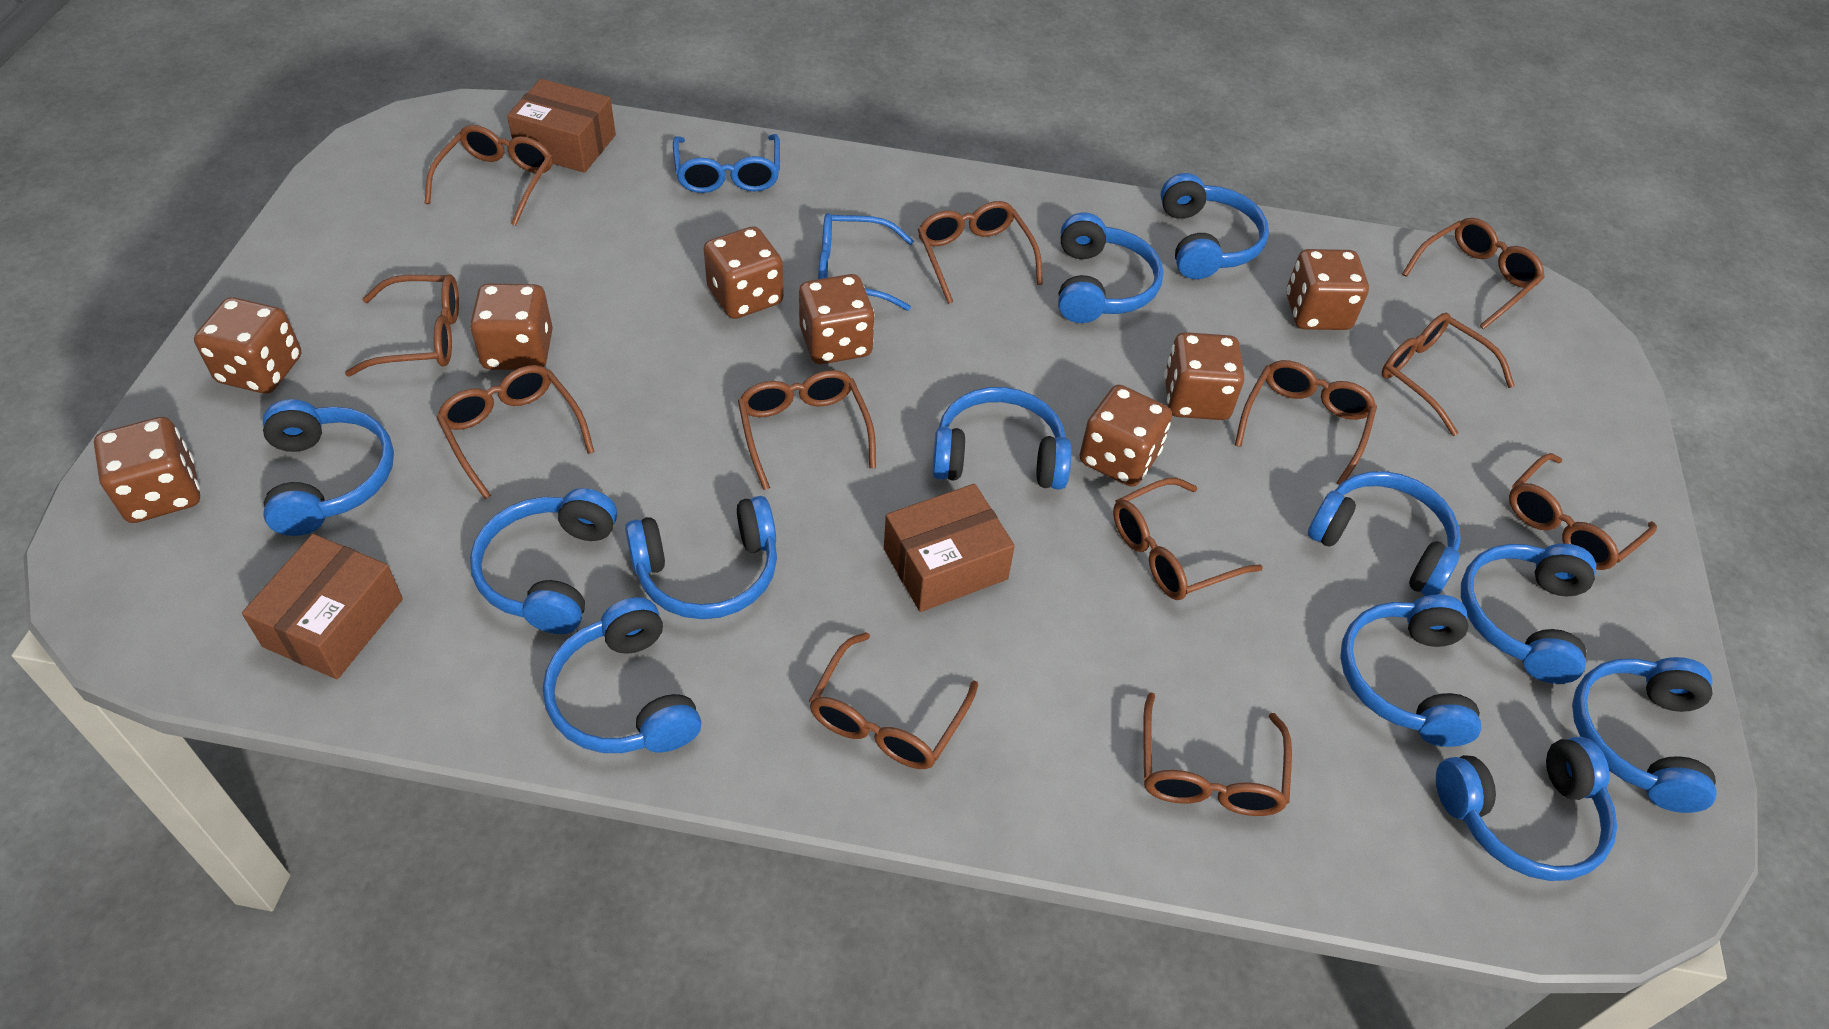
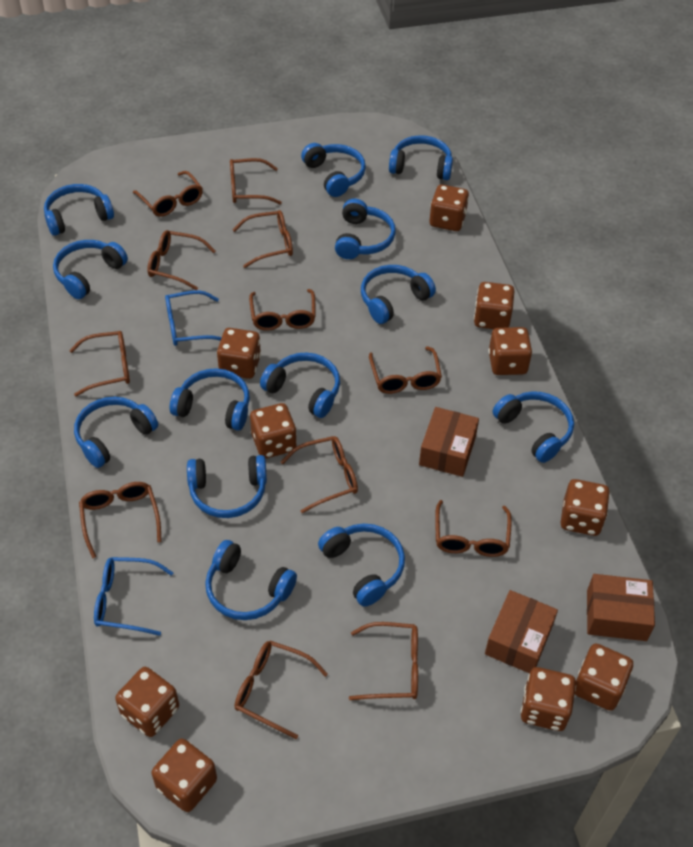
blue headphones: [263,399,394,536] [470,488,617,634] [543,597,701,753] [625,496,777,619] [932,387,1071,490] [1058,213,1164,323] [1160,173,1269,279] [1308,471,1461,596] [1340,594,1481,747] [1436,736,1617,881] [1461,543,1596,684] [1572,657,1717,813] = 12 -> [44,184,114,236] [53,240,128,299] [74,397,158,468] [170,368,250,431] [187,455,267,518] [205,540,297,620] [260,353,340,418] [301,143,366,197] [318,524,405,607] [335,199,396,259] [361,265,436,324] [389,135,453,180] [493,391,574,463] = 13
brown dice: [94,417,200,523] [194,297,301,394] [470,283,553,370] [703,226,784,319] [799,274,875,364] [1079,385,1172,487] [1164,332,1244,420] [1286,249,1369,330] = 8 -> [115,667,179,737] [152,739,217,812] [217,328,261,379] [250,403,297,459] [429,185,469,231] [474,282,514,329] [489,327,532,375] [521,667,576,731] [560,479,610,536] [575,643,633,711] = 10

